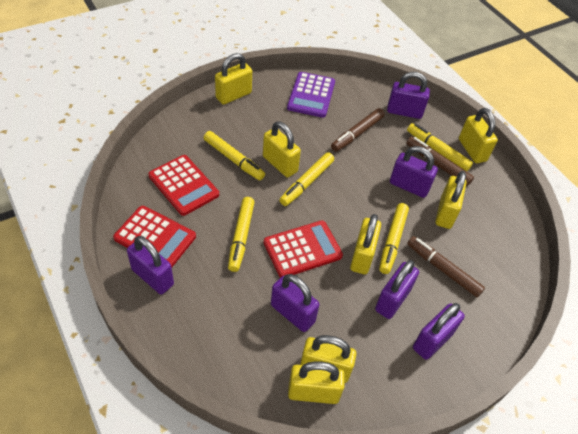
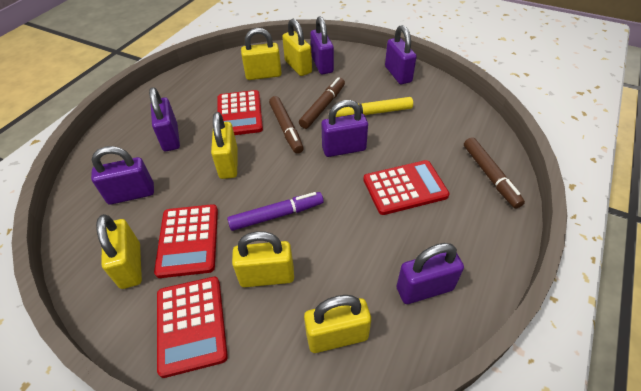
purple calculator: [287,72,335,118] = 1 -> none = 0
purple marker: none = 0 -> [227,192,324,231] = 1
red calculator: [113,206,196,267] [148,155,219,216] [264,220,343,278] = 3 -> [154,204,218,278] [157,277,228,378] [217,90,263,135] [363,160,450,215] = 4
yellow marker: [204,131,265,180] [228,197,255,272] [280,152,334,206] [379,203,409,274] [407,123,473,171] = 5 -> [336,97,413,117] = 1
yellow padlock: [215,53,252,105] [263,121,301,177] [288,361,345,404] [300,335,357,383] [350,214,381,274] [435,171,466,229] [459,108,498,163] = 7 -> [96,214,142,289] [211,112,238,179] [232,231,294,287] [241,28,282,80] [282,19,312,76] [304,295,371,353] = 6

